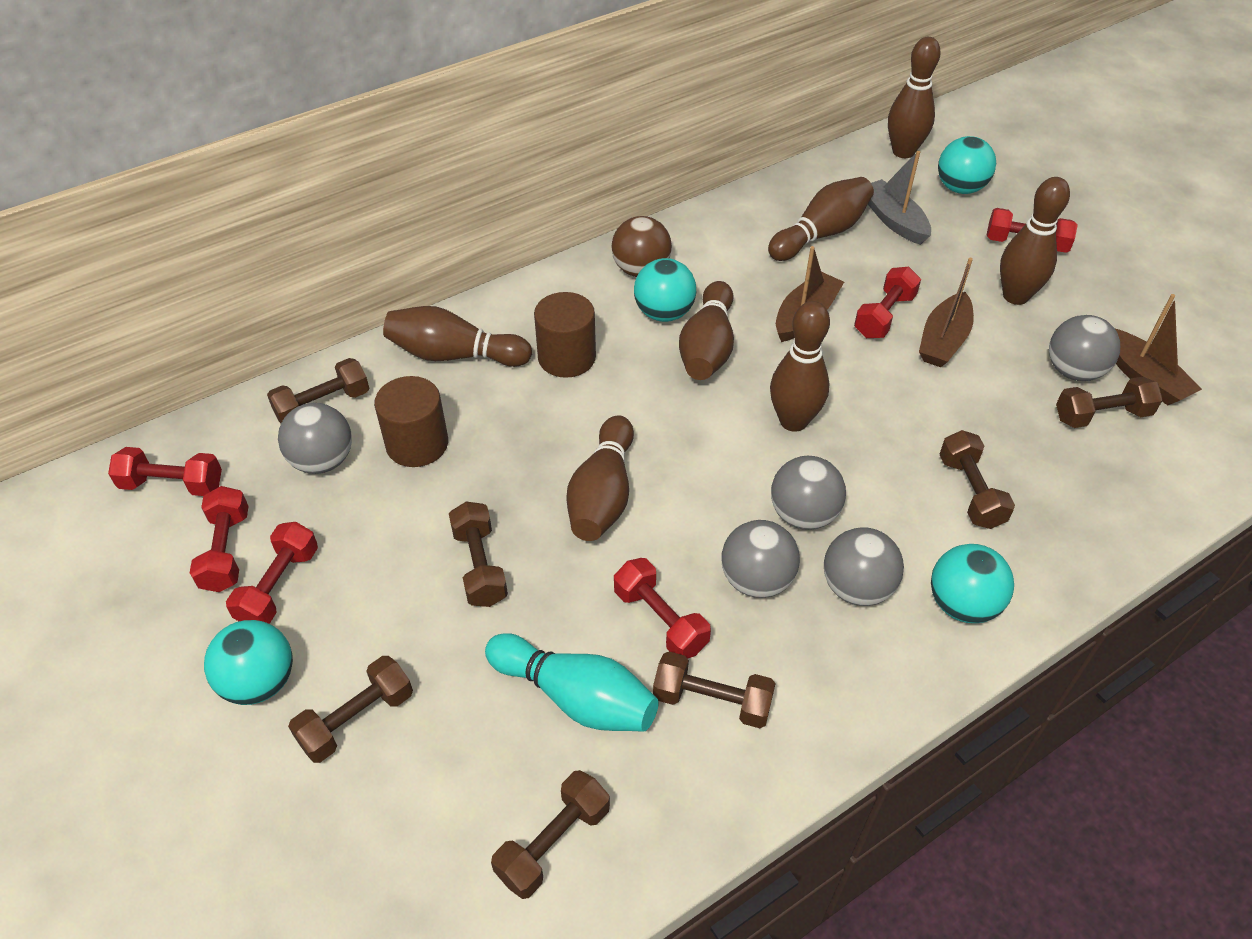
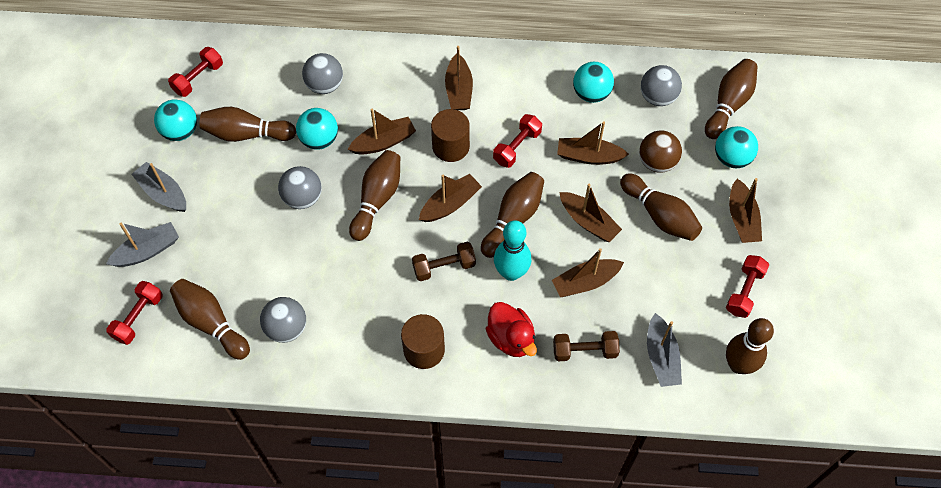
brown boat: [776,246,844,342] [919,258,974,367] [1115,294,1202,405] = 3 -> [348,109,416,155] [419,174,482,222] [445,46,473,110] [552,248,624,297] [557,121,629,165] [559,184,622,242] [729,178,762,243] = 7
brown dumbbell: [267,358,369,423] [288,656,413,763] [449,501,508,607] [491,770,610,899] [653,652,776,728] [939,430,1015,529] [1056,377,1163,428] = 7 -> [412,242,476,281] [553,331,620,361] = 2
grey ball: [278,403,352,474] [722,520,800,598] [771,456,846,530] [824,527,904,606] [1049,315,1120,381] = 5 -> [260,297,306,343] [278,166,321,209] [302,53,343,94] [641,65,682,106] = 4
grey boat: [868,151,931,245] = 1 -> [106,222,179,267] [132,162,186,212] [647,313,682,387] = 3
red duck: none = 0 -> [486,302,537,357] = 1
red dumbbell: [108,447,222,496] [190,486,249,592] [226,522,318,624] [614,558,711,659] [854,267,921,338] [987,208,1078,253] = 6 -> [106,281,163,345] [168,47,223,97] [493,114,542,168] [726,255,769,318] = 4

